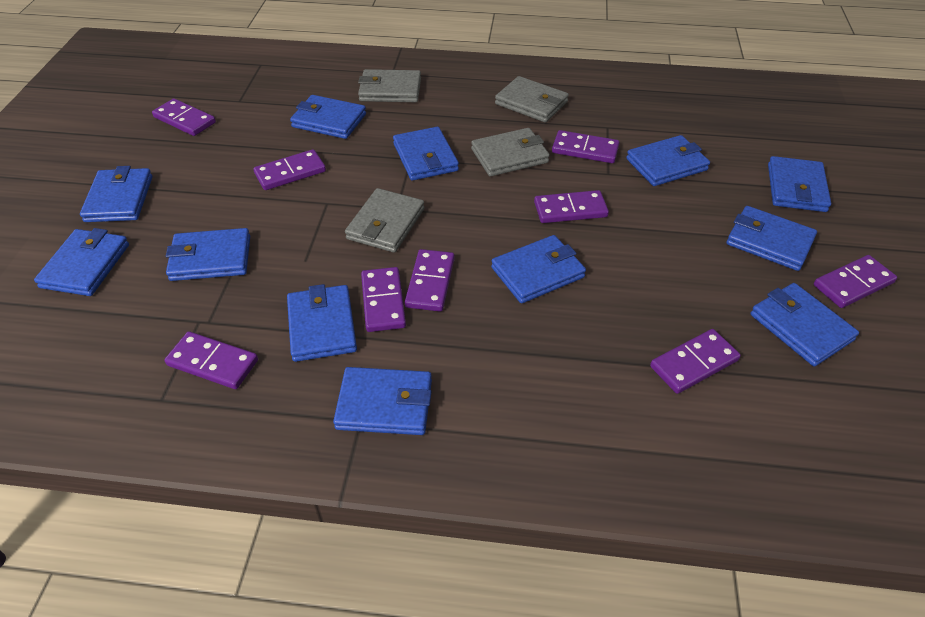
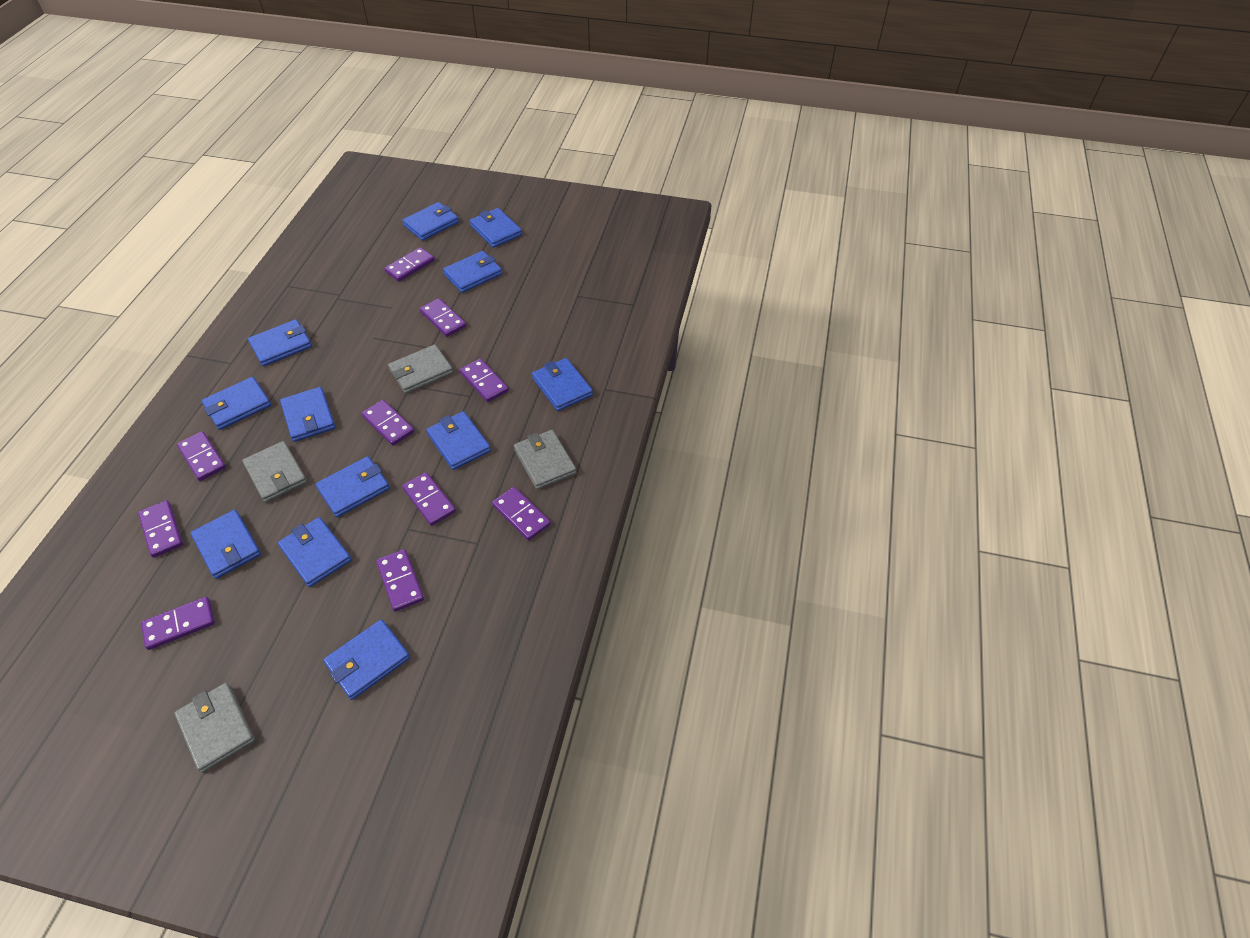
purple domino: [152,98,216,136] [165,331,258,389] [253,149,326,190] [361,267,406,332] [405,249,455,311] [534,190,609,223] [552,130,620,163] [650,329,741,394] [814,255,897,308] = 9 -> [138,500,183,558] [141,597,215,650] [177,431,226,481] [362,400,415,446] [376,549,424,612] [384,247,435,282] [402,472,456,526] [420,298,466,337] [460,358,509,402] [492,487,551,541] = 10

